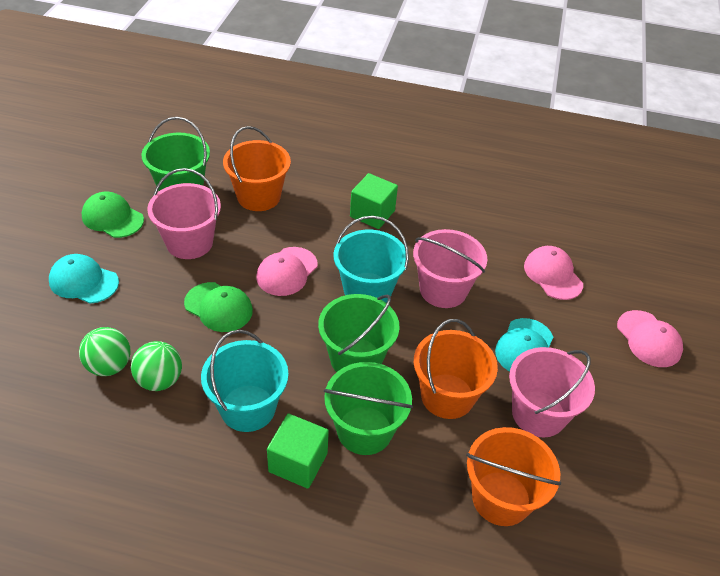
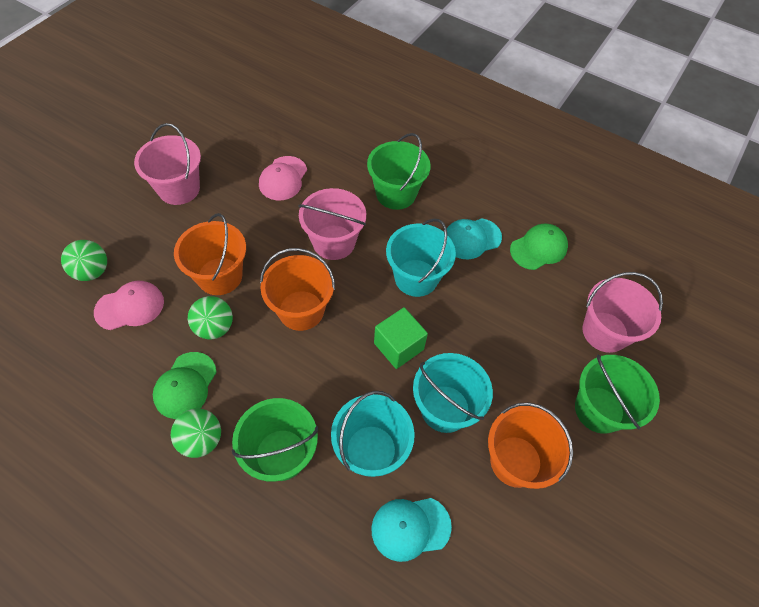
green ball: [79,327,131,376] [131,341,182,391] = 2 -> [61,240,107,281] [171,408,221,458] [188,296,233,339] = 3
green cube: [267,413,329,489] [350,173,398,229] = 2 -> [374,307,428,369] = 1
pink cap: [257,247,317,296] [524,246,583,300] [617,310,683,367] = 3 -> [94,281,164,330] [259,156,307,200] = 2
turquoise bucket: [201,330,288,432] [333,216,409,303] = 2 -> [331,391,415,477] [386,219,456,297] [413,353,493,433] = 3

